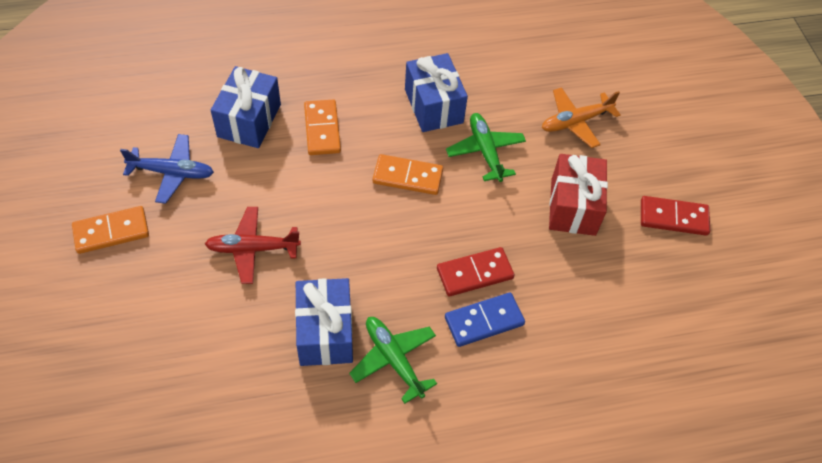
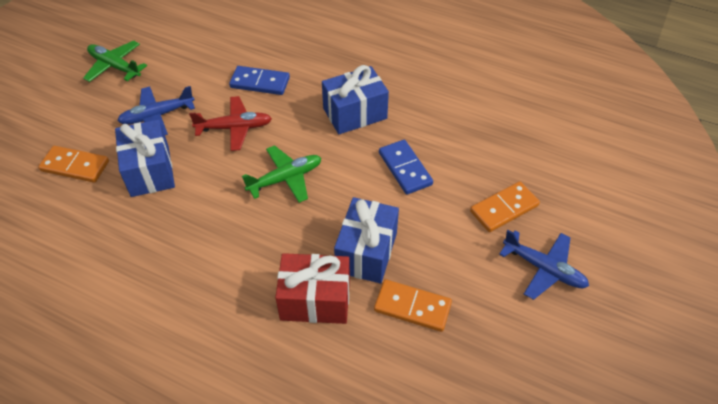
blue domino: [445,292,525,347] = 1 -> [229,66,290,95] [379,140,433,195] = 2
blue plane: [120,134,214,204] = 1 -> [117,86,195,135] [499,230,589,300] = 2
orange plane: [542,87,621,148] = 1 -> none = 0
red domino: [437,247,515,296] [641,196,710,236] = 2 -> none = 0

